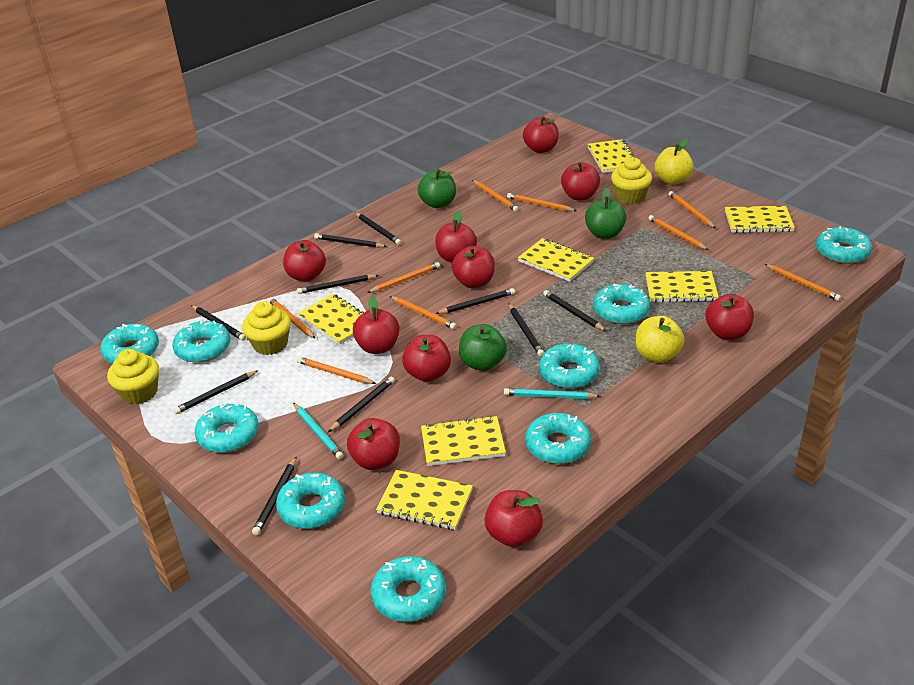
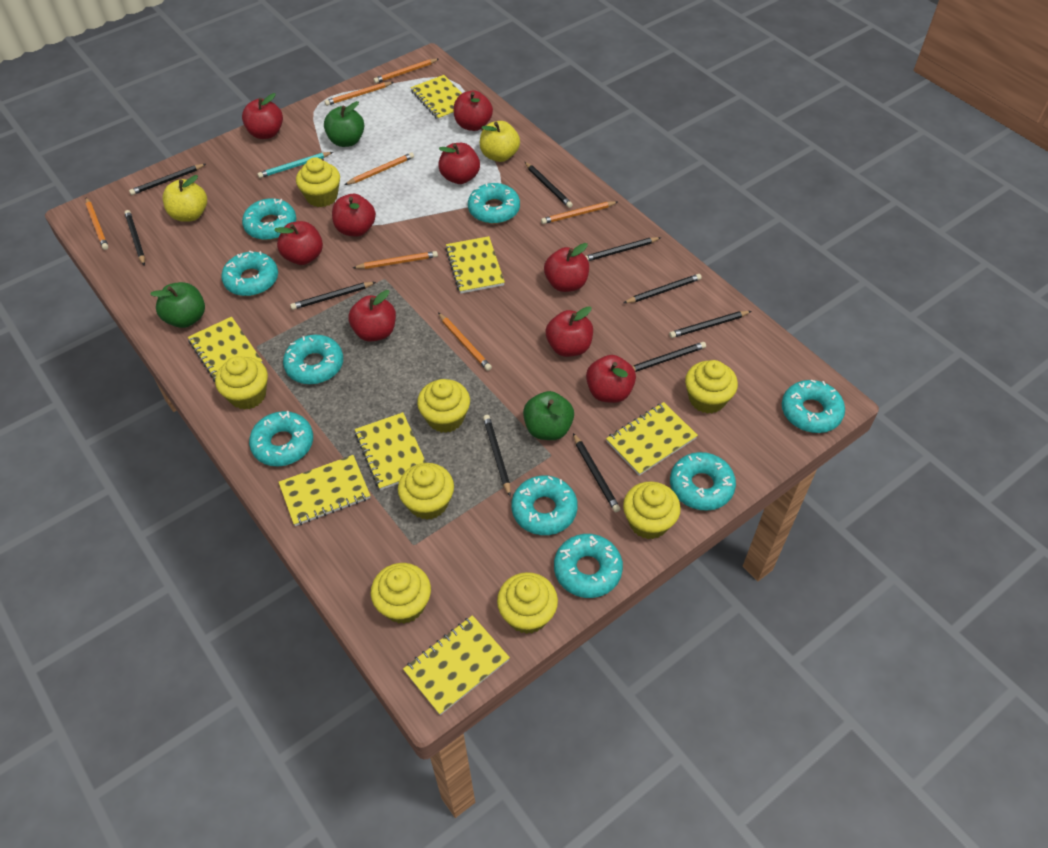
orange pencil: [268,297,316,339] [297,357,376,384] [367,262,440,293] [390,296,457,329] [472,180,519,212] [507,193,577,211] [648,215,708,250] [668,191,716,229] [765,264,841,301] = 9 -> [86,197,109,250] [324,82,394,106] [344,152,414,185] [353,251,438,269] [374,59,439,83] [438,313,492,371] [541,201,617,224] = 7
red apple: [283,240,326,281] [347,418,400,470] [353,296,400,354] [402,335,451,382] [435,211,477,262] [452,246,495,288] [484,490,543,547] [523,116,559,153] [561,162,600,200] [705,294,754,340] = 10 -> [242,93,283,139] [274,221,323,265] [332,194,376,237] [348,290,396,342] [438,143,480,184] [454,90,493,131] [544,243,589,292] [546,306,593,357] [586,355,636,403] = 9
turquoise pencil: [293,403,344,459] [504,388,601,399] = 2 -> [257,152,333,178] = 1
yellow cupcake: [107,349,159,404] [242,301,291,355] [611,157,652,204] = 3 -> [215,356,268,410] [296,157,340,207] [371,563,431,624] [398,463,454,520] [417,379,470,433] [497,572,558,634] [623,481,681,539] [685,360,738,414] = 8

